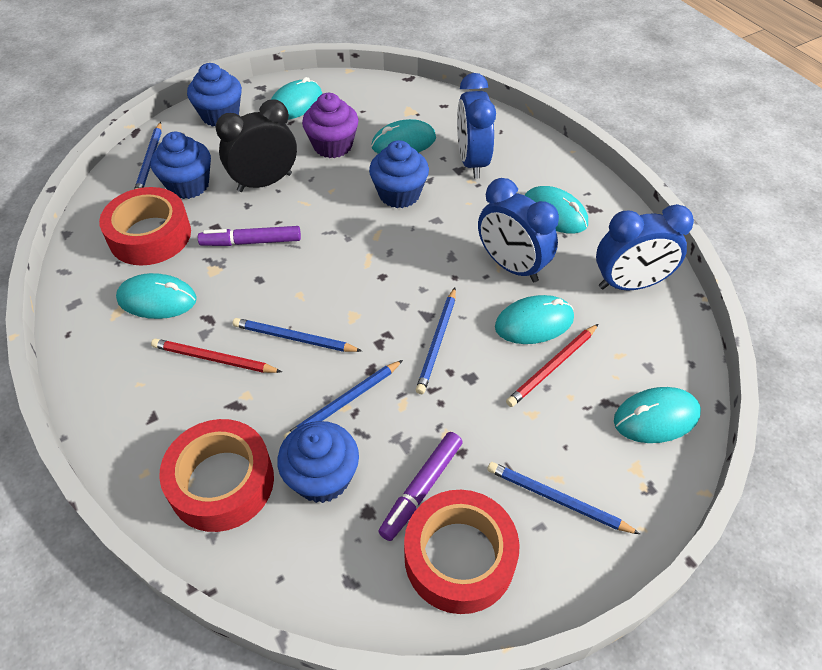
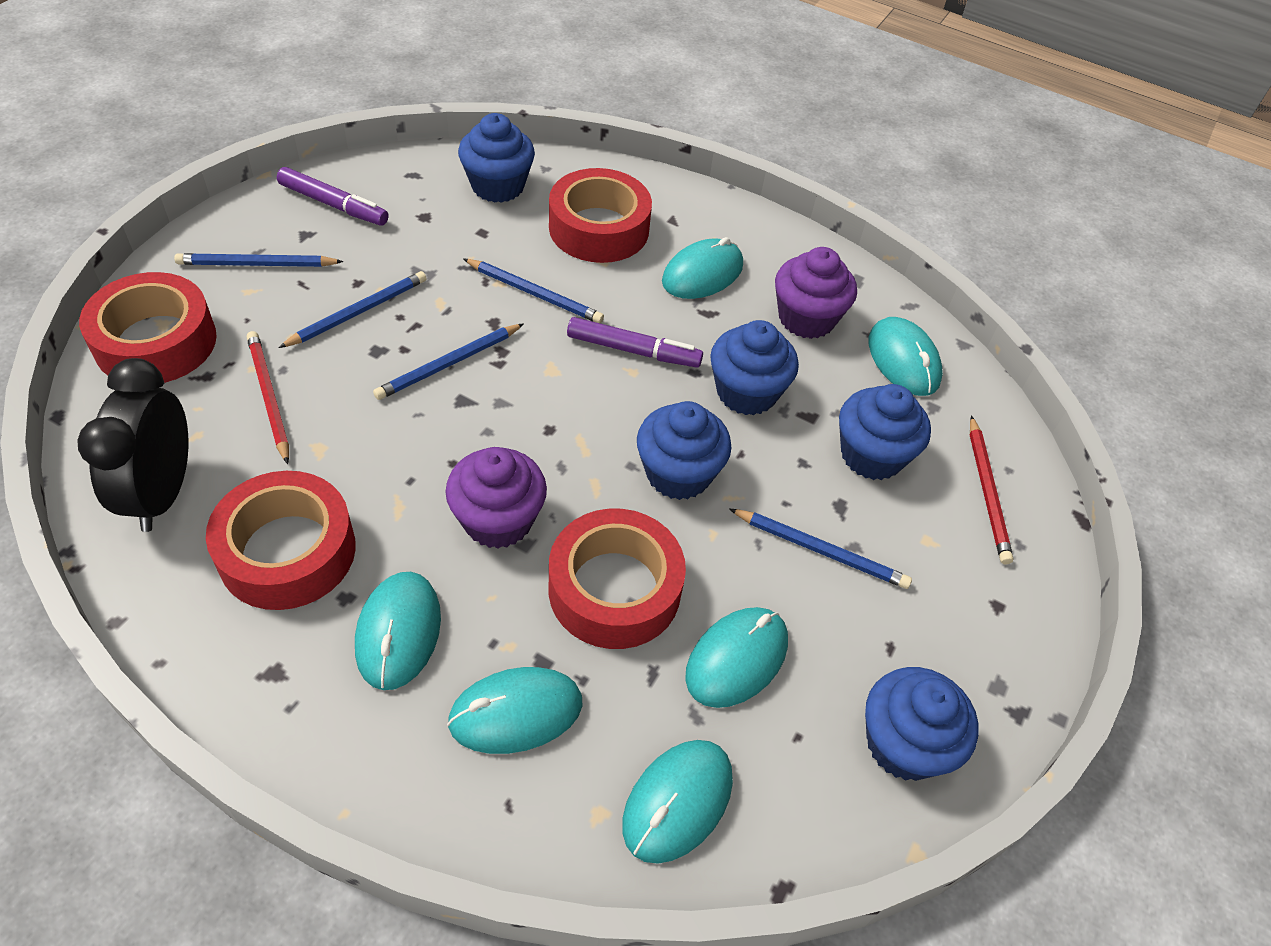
blue clock: [457,73,496,179] [478,178,559,282] [596,204,694,290] = 3 -> none = 0
blue cupcake: [151,132,211,199] [187,63,242,127] [277,421,359,503] [369,140,429,208] = 4 -> [458,113,535,203] [637,401,732,500] [710,320,799,415] [839,384,931,480] [865,667,979,781] = 5
purple cupcake: [302,93,359,158] = 1 -> [445,447,547,549] [775,247,857,339] = 2
red tape: [99,187,191,265] [159,419,274,532] [404,490,520,614] = 3 -> [79,272,217,383] [206,471,356,610] [548,508,686,649] [549,168,652,263] = 4

